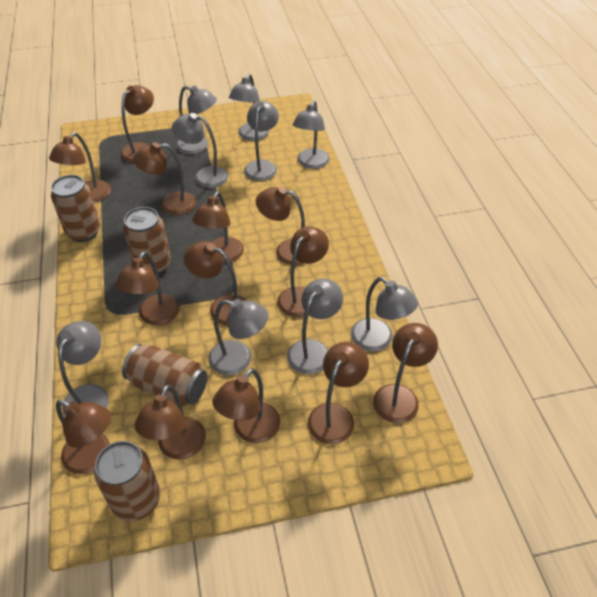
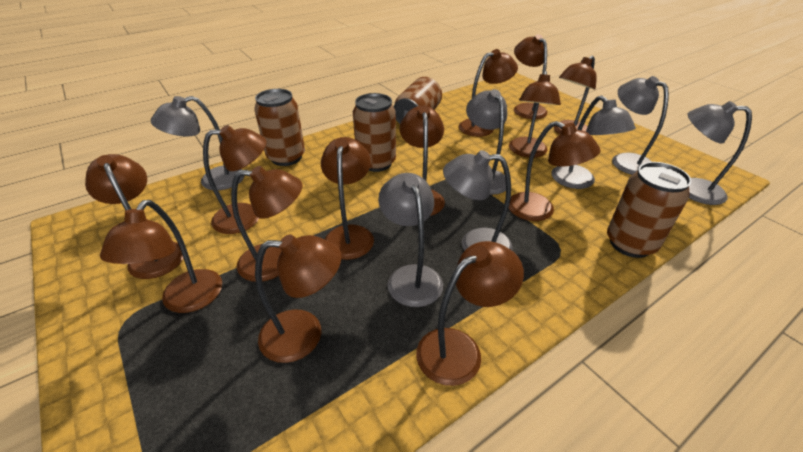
grey lamp: [56,321,109,416] [172,113,228,188] [176,86,217,154] [208,299,269,375] [229,74,269,141] [244,101,279,181] [287,279,343,374] [293,100,330,169] [351,277,418,351] = 9 -> [151,96,244,190] [378,173,443,307] [443,150,513,251] [466,89,507,195] [552,95,636,189] [612,76,669,175] [688,101,752,205] = 7

